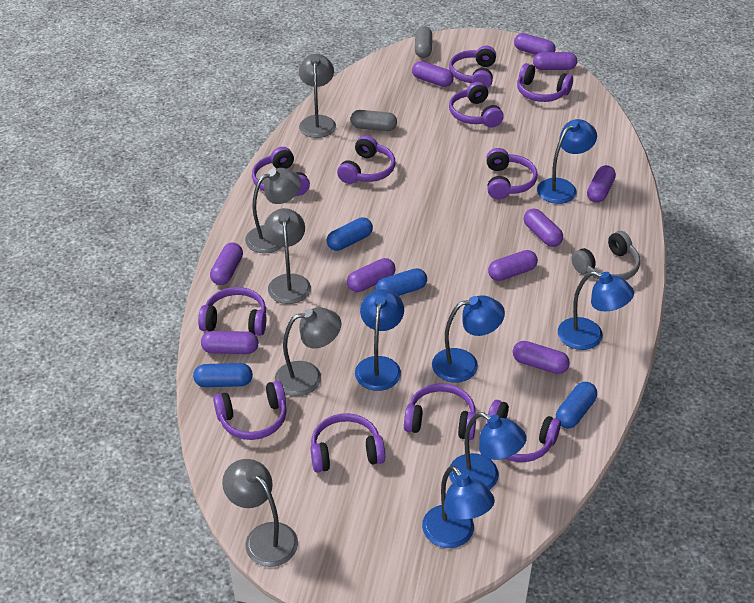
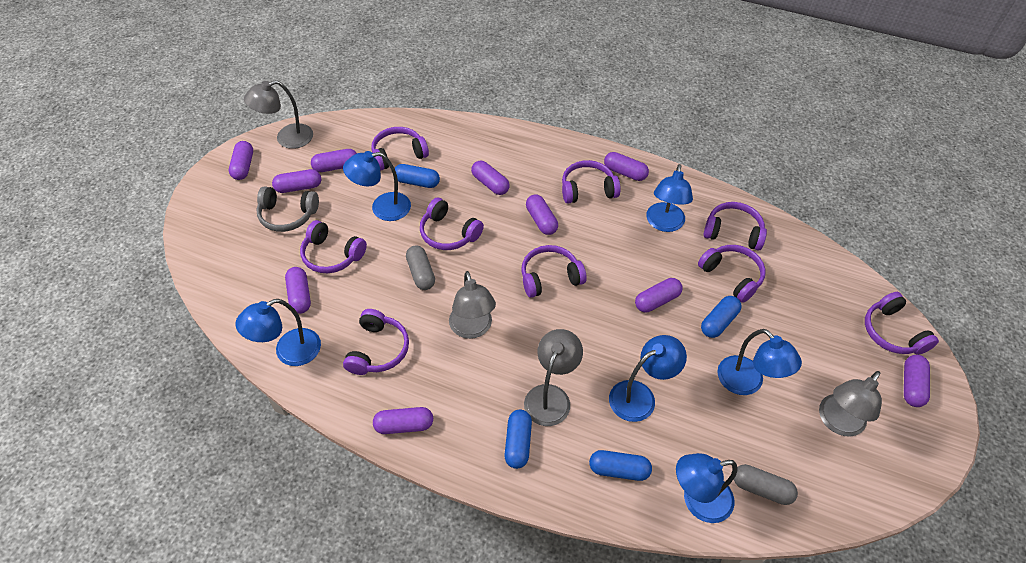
grey lamp: [222,459,298,567] [245,168,301,253] [264,208,311,304] [275,307,342,396] [299,54,336,138] = 5 -> [244,80,313,149] [449,271,496,339] [524,329,583,426] [819,371,882,436] = 4
purple headphones: [198,287,266,336] [213,381,287,440] [252,147,310,196] [311,413,385,472] [337,135,395,184] [404,383,476,440] [449,46,496,88] [449,82,504,128] [486,148,538,200] [486,400,561,462] [517,63,573,102] = 11 -> [300,220,367,273] [343,309,409,375] [371,127,429,171] [420,198,484,250] [521,245,587,298] [562,160,621,204] [698,245,766,303] [704,202,767,250] [865,292,939,355] = 9

